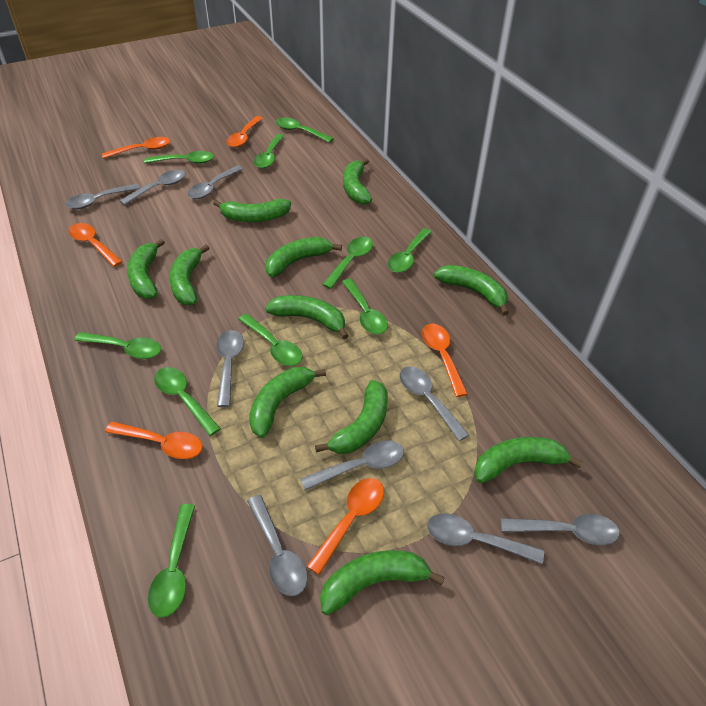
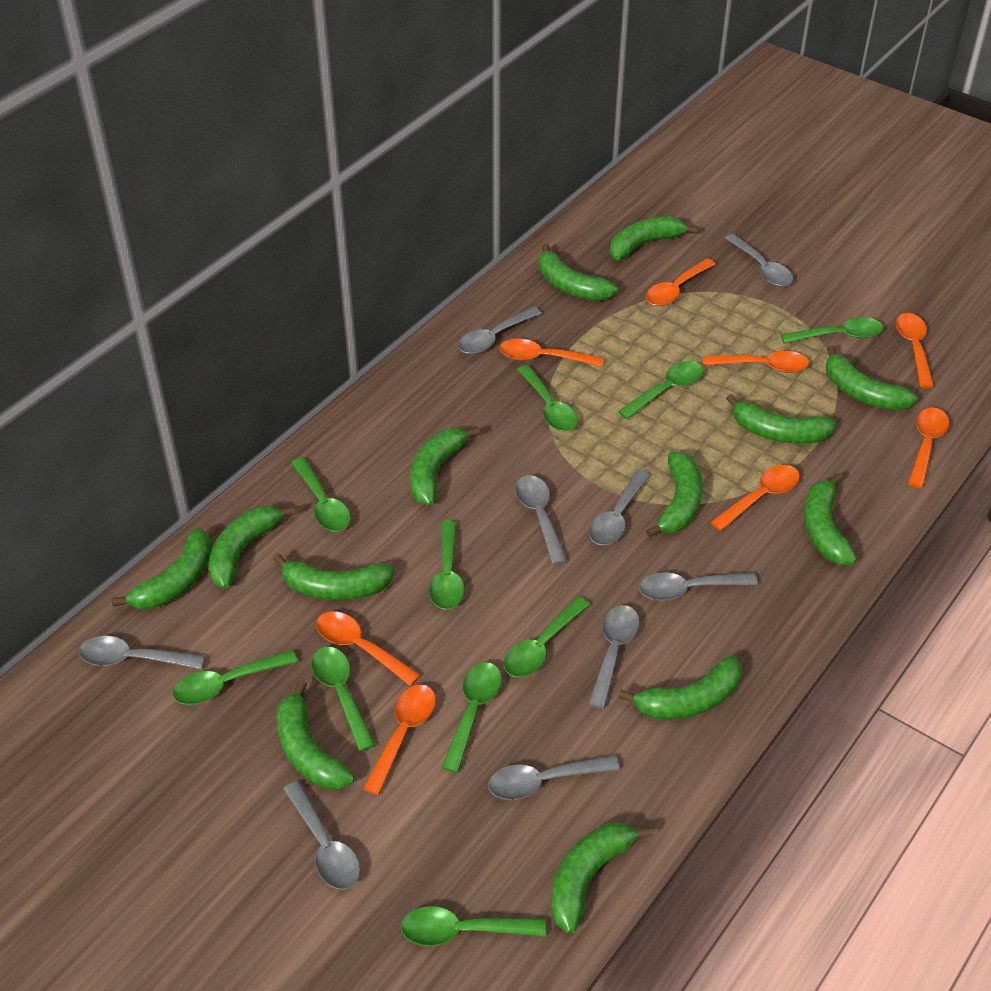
green banana: [127,239,165,299] [169,244,210,305] [213,199,291,222] [249,367,326,438] [265,237,342,277] [265,295,348,339] [315,380,388,454] [320,550,445,615] [343,158,372,205] [434,265,509,316] [474,437,583,483] = 11 -> [112,528,212,609] [208,506,296,589] [273,554,394,600] [277,680,355,790] [410,427,480,506] [539,244,618,301] [551,823,653,934] [610,216,698,260] [618,655,742,720] [646,452,702,538] [726,394,836,444] [804,473,857,565] [826,346,918,411] = 13
orange spoon: [69,223,123,267] [102,137,170,159] [105,422,203,459] [226,116,263,147] [307,478,384,575] [422,324,467,397] = 6 -> [316,612,421,686] [363,685,436,795] [500,339,603,367] [646,258,716,306] [703,351,809,373] [710,465,800,531] [896,313,934,388] [908,407,949,488] = 8

